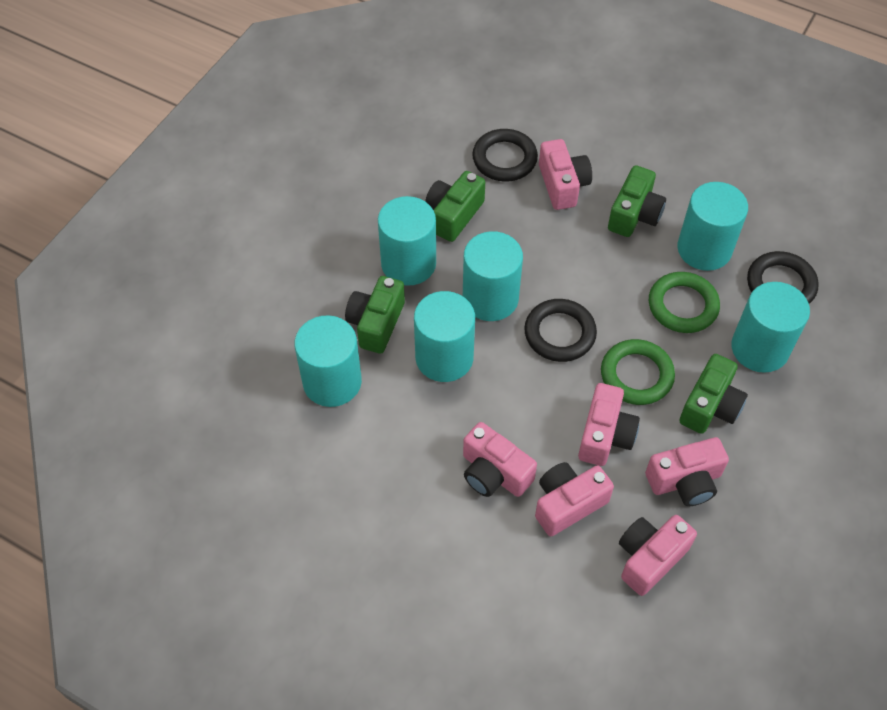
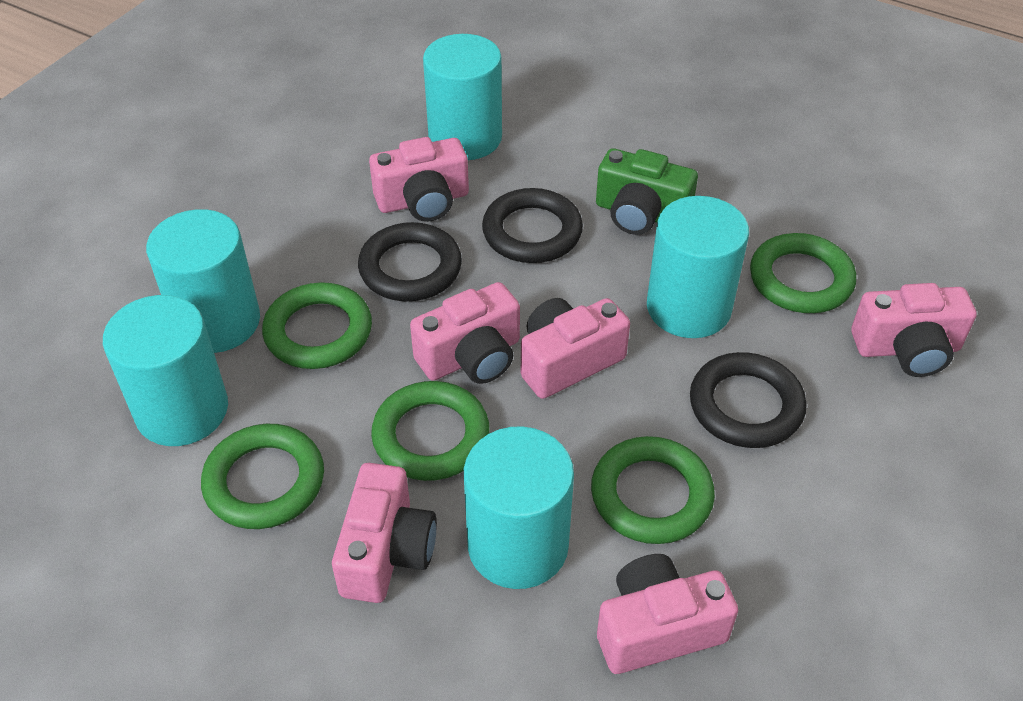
green camera: [345,276,405,354] [425,171,485,242] [608,165,666,237] [679,354,748,434] = 4 -> [596,148,698,235] = 1
green ring: [601,339,675,405] [649,272,720,333] = 2 -> [201,424,324,529] [262,282,372,369] [371,381,490,481] [591,436,715,544] [750,233,856,313] = 5
turquoise cylinder: [294,315,362,407] [378,196,436,286] [414,291,475,382] [463,231,523,321] [677,182,748,271] [731,282,810,373] = 6 -> [103,295,228,446] [146,209,260,353] [423,34,502,160] [464,426,574,589] [647,196,749,338] = 5

